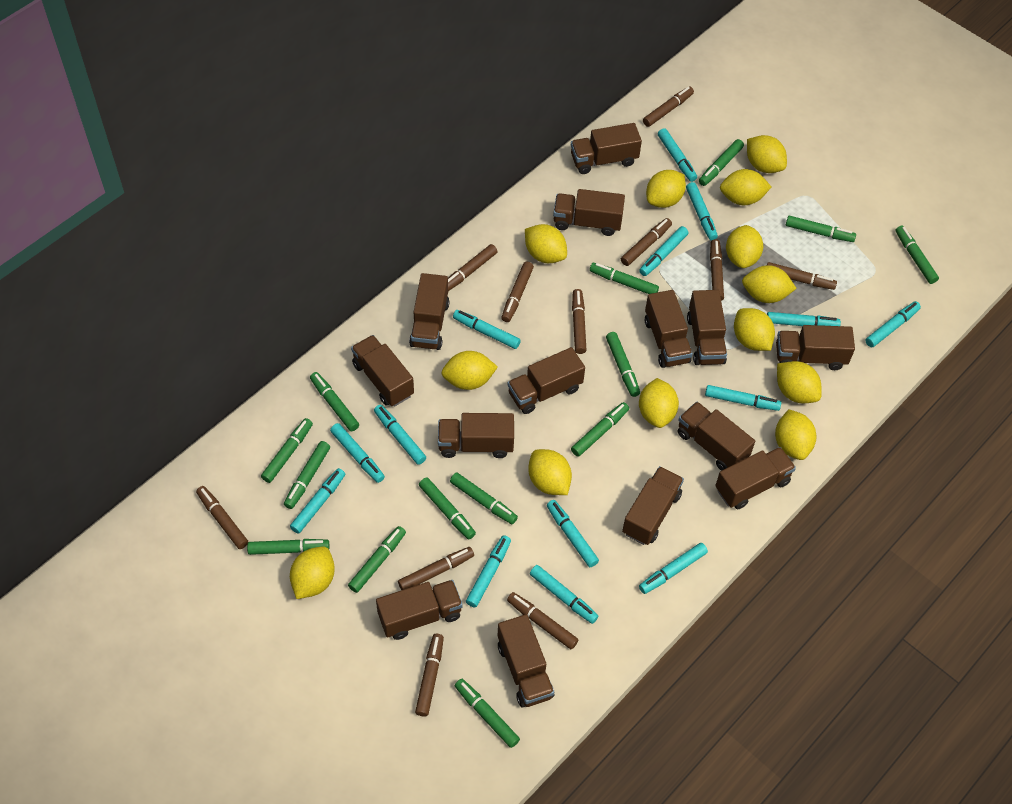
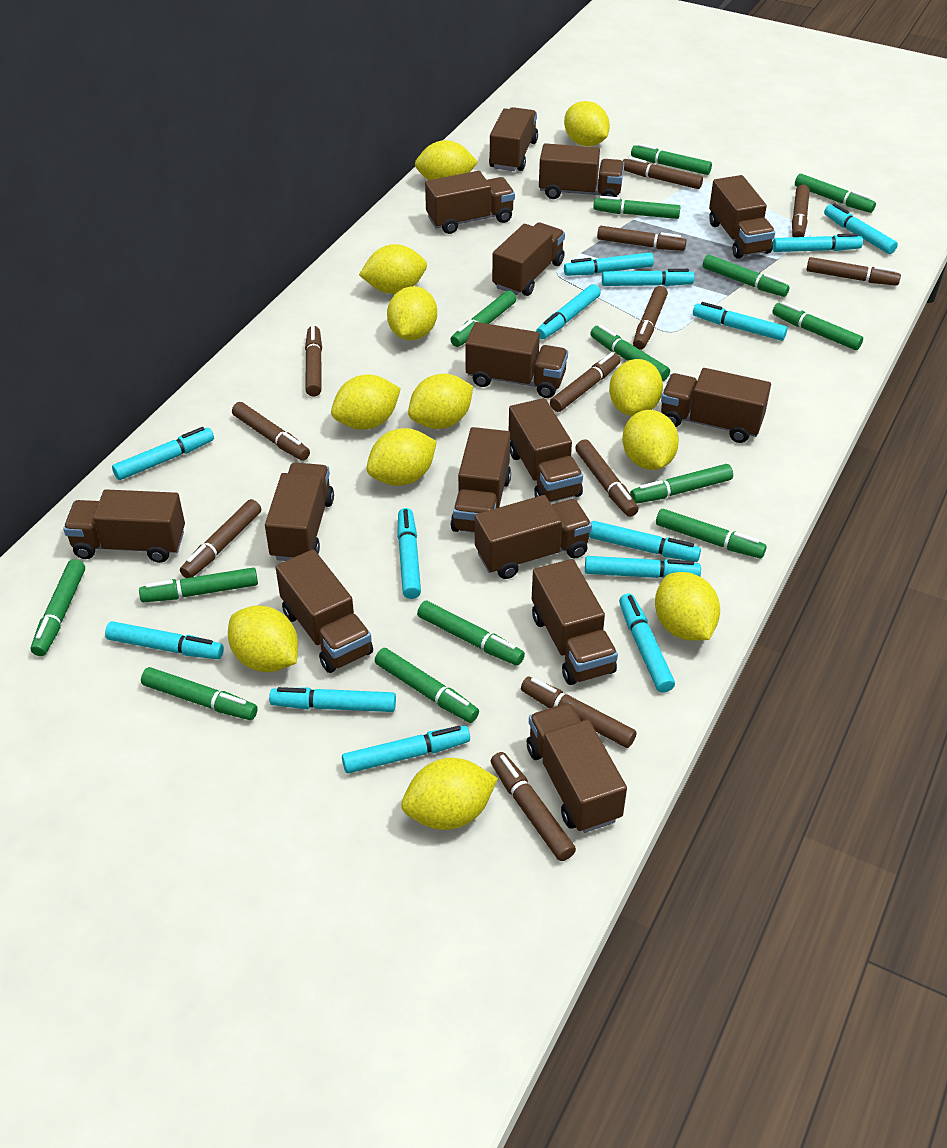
brown marker: [196,486,248,549] [398,547,474,590] [415,634,444,716] [448,244,498,291] [501,262,534,322] [507,592,578,649] [572,289,587,354] [621,218,672,266] [643,86,694,127] [710,239,724,301] [767,262,837,290] = 11 -> [180,499,261,578] [232,402,310,461] [305,326,322,397] [491,752,576,861] [521,676,637,748] [550,352,621,412] [575,439,638,517] [597,226,687,251] [623,157,703,189] [633,286,668,350] [792,185,810,237] [806,257,901,286] = 12
brown truck: [351,335,414,406] [376,580,463,640] [409,273,449,350] [438,413,514,458] [498,614,554,708] [508,347,585,414] [553,189,625,236] [571,123,642,174] [622,466,684,545] [645,290,693,368] [678,402,755,471] [687,290,727,365] [715,447,796,509] [776,325,855,370] = 14 -> [63,489,185,563] [265,463,334,561] [275,549,373,673] [425,171,515,234] [451,427,511,533] [465,322,568,398] [475,495,592,579] [489,107,538,171] [492,222,565,296] [509,398,583,502] [527,703,627,833] [532,559,618,685] [539,143,624,199] [661,368,771,443] [709,175,775,259] = 15
yellow lemon: [290,547,335,599] [441,351,498,390] [525,224,567,263] [528,449,572,495] [639,378,679,428] [646,170,686,208] [720,169,771,205] [726,225,763,268] [734,308,775,351] [742,265,797,303] [747,135,787,173] [775,410,816,460] [777,361,822,403] = 13 -> [228,606,298,672] [331,374,401,430] [359,244,427,294] [366,428,437,486] [387,286,437,340] [401,758,498,830] [408,374,473,429] [415,140,478,180] [564,101,610,146] [609,359,663,416] [622,410,679,470] [655,572,720,641] = 12

